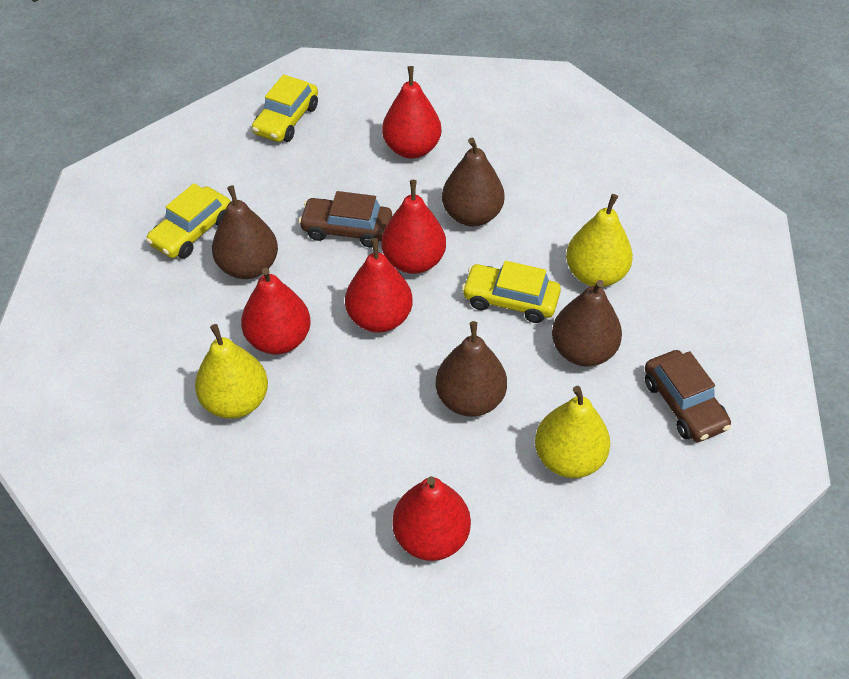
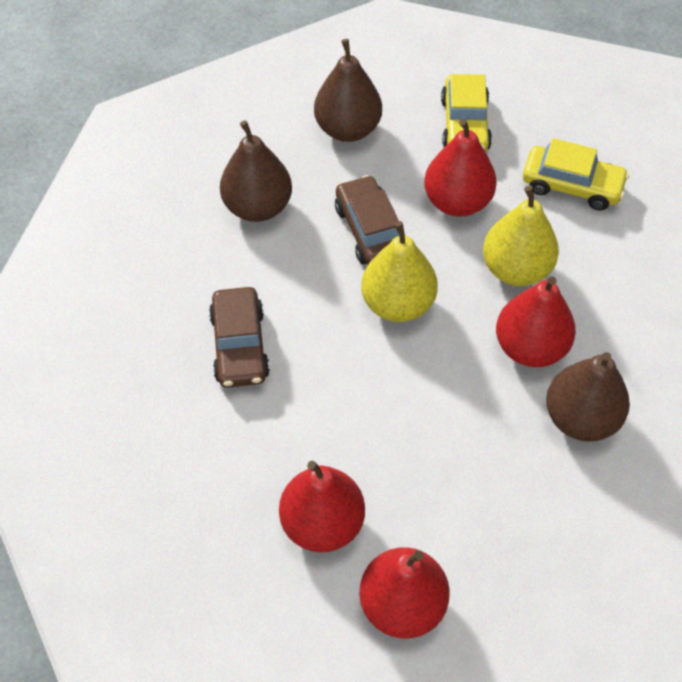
brown pear: [212,185,278,279] [436,321,507,417] [442,138,505,227] [552,280,622,367] = 4 -> [220,120,292,222] [314,39,382,142] [546,352,630,442] = 3
red pear: [241,268,311,354] [345,238,413,333] [381,180,446,274] [382,66,441,158] [392,476,471,561] = 5 -> [279,461,365,552] [359,547,450,638] [424,119,497,217] [496,276,576,367] = 4
yellow car: [146,183,231,259] [252,74,318,142] [462,261,561,323] = 3 -> [441,74,492,152] [523,138,629,211] = 2
yellow pear: [195,324,268,419] [535,386,610,478] [566,194,633,287] = 3 -> [361,221,438,322] [483,185,559,286] = 2

